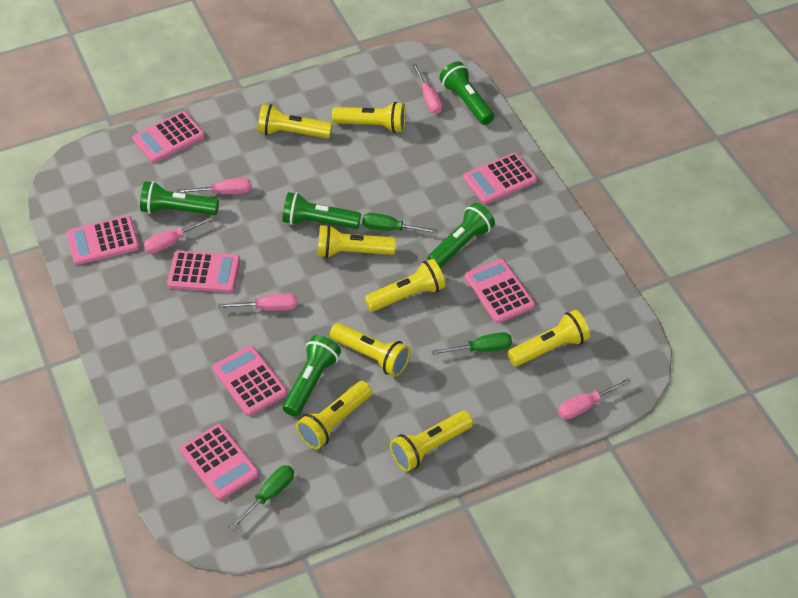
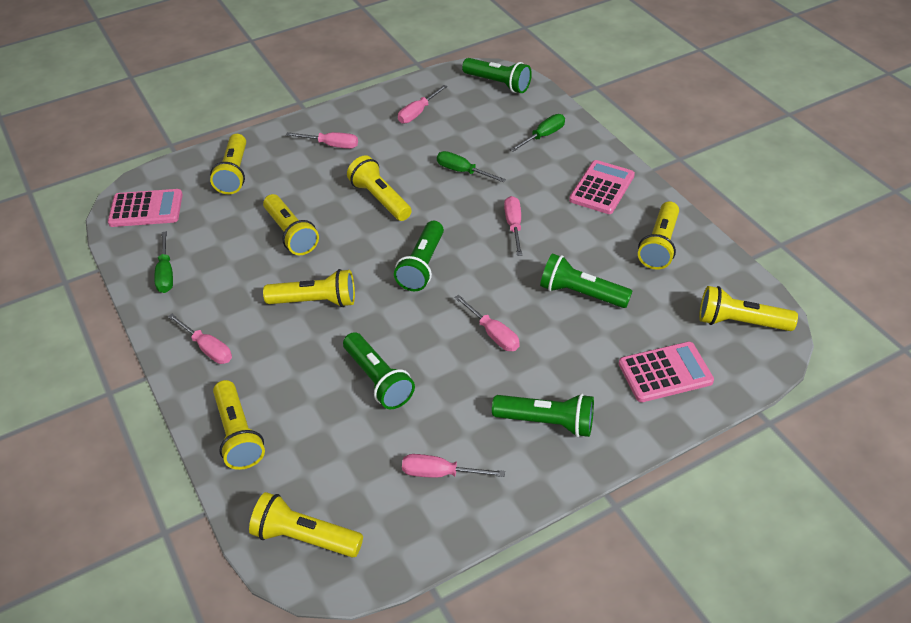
pink calculator: [67,215,140,265] [132,111,205,163] [167,251,240,293] [180,424,259,500] [212,345,287,416] [463,153,537,204] [465,259,535,323] = 7 -> [108,189,183,227] [569,160,635,214] [619,342,714,402] = 3
pink screwdriver: [143,216,215,254] [176,178,251,194] [217,293,297,311] [412,64,442,114] [558,378,631,419] = 5 -> [168,314,232,364] [286,132,358,149] [398,85,447,124] [402,454,505,478] [454,295,520,351] [504,196,522,256] = 6

